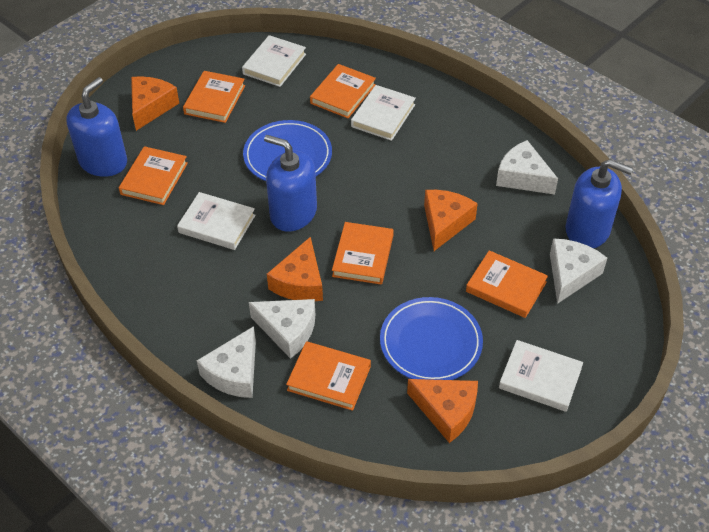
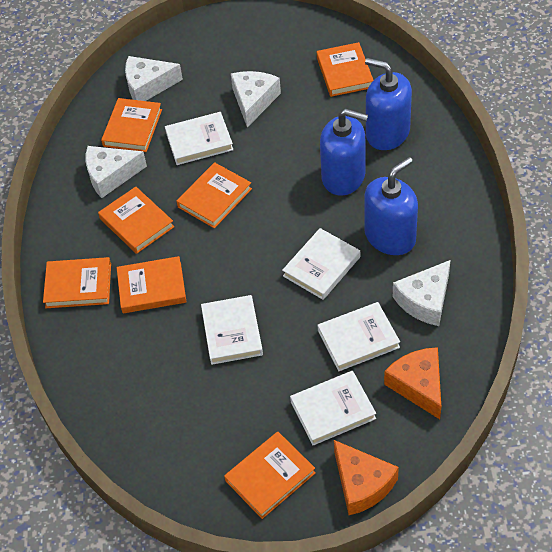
blue plate: [243,120,332,181] [380,297,483,380] = 2 -> none = 0
orange book: [119,146,188,205] [183,71,245,123] [286,341,371,411] [310,64,376,118] [332,222,394,285] [466,250,548,318] = 6 -> [43,257,111,308] [98,187,174,254] [101,98,162,152] [117,256,187,313] [176,162,252,228] [224,432,316,519] [317,42,374,97] = 7
orange cheese: [131,76,179,131] [267,236,323,301] [407,379,478,443] [424,190,478,251] = 4 -> [334,440,399,515] [384,347,441,419] = 2
white book: [177,192,255,250] [242,35,306,87] [351,85,416,141] [499,340,583,412] = 4 -> [165,112,233,165] [201,295,263,365] [282,228,360,300] [290,371,376,446] [317,302,400,371] = 5

